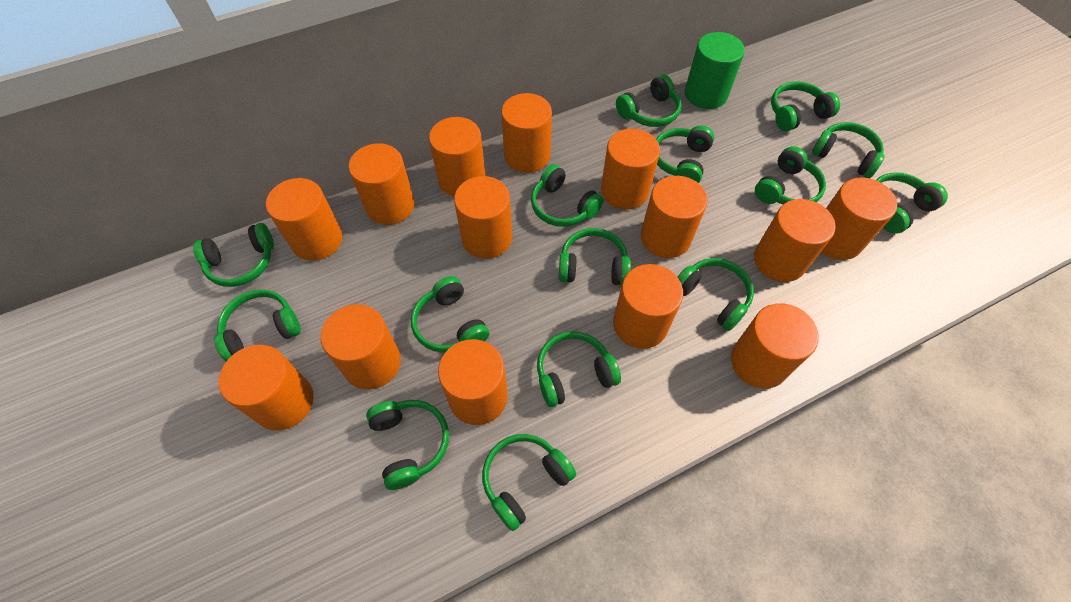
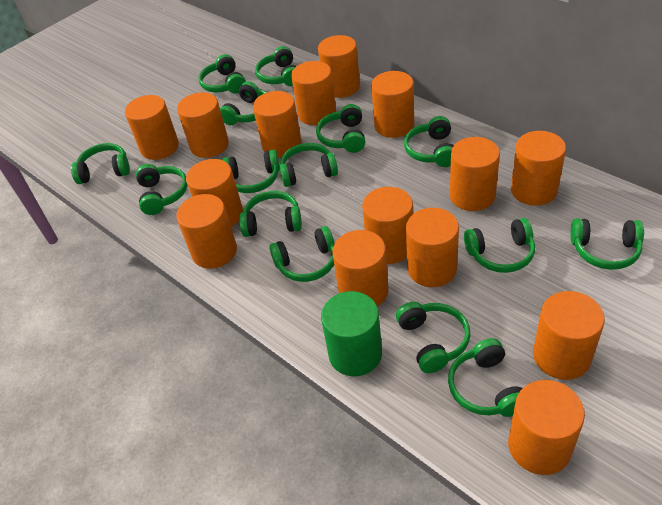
orange cylinder: [218,345,314,431] [266,178,342,261] [321,304,401,390] [348,143,415,225] [429,117,486,196] [438,339,508,425] [454,176,512,259] [501,93,552,173] [601,128,660,210] [613,264,683,349] [641,176,708,258] [731,303,819,389] [754,199,836,282] [821,177,897,260] = 14 -> [125,95,179,160] [176,194,237,269] [177,92,229,158] [186,159,243,227] [253,91,302,158] [291,61,336,125] [318,35,360,98] [332,230,388,306] [362,187,413,264] [371,71,414,138] [406,208,459,287] [450,137,500,211] [508,380,585,475] [511,131,566,206] [533,291,605,380] = 15

